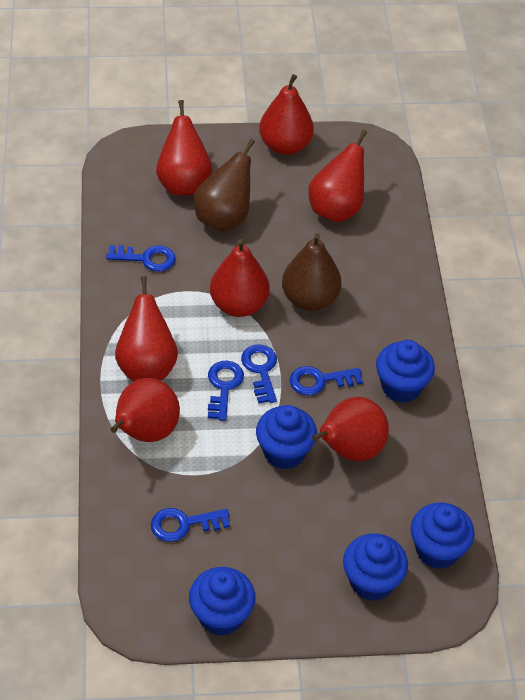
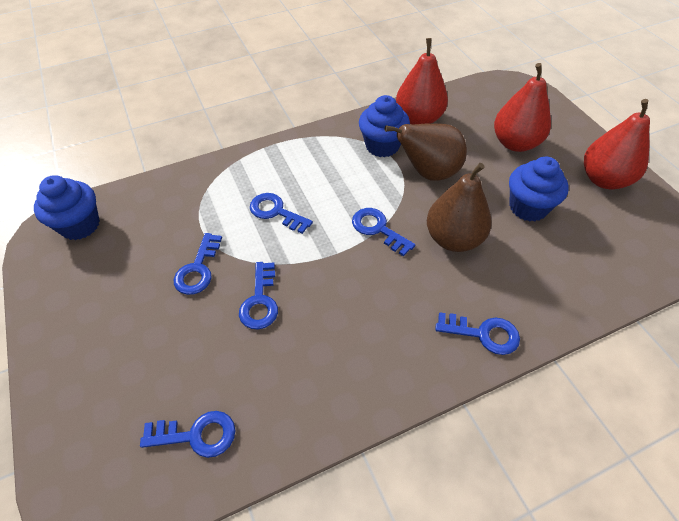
blue cupcake: [189,567,256,636] [256,405,317,469] [343,533,408,601] [376,340,435,403] [411,503,475,569] = 5 -> [34,175,100,240] [359,95,410,157] [509,157,569,222] = 3
blue key: [106,245,176,272] [151,508,230,542] [208,361,244,421] [241,344,277,404] [290,366,363,396] = 5 -> [140,411,235,458] [174,233,222,295] [239,262,278,329] [250,193,313,234] [352,208,416,256] [435,312,520,355] = 6
red pear: [110,378,180,442] [115,276,178,381] [156,100,213,196] [210,239,270,317] [259,74,314,155] [308,130,367,222] [312,397,389,461] = 7 -> [396,38,448,124] [494,63,551,152] [584,99,650,189] = 3

